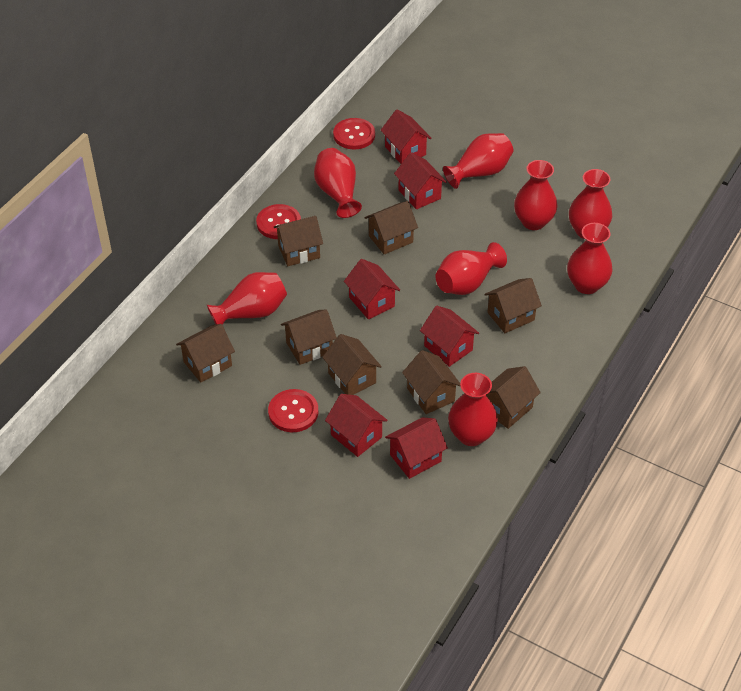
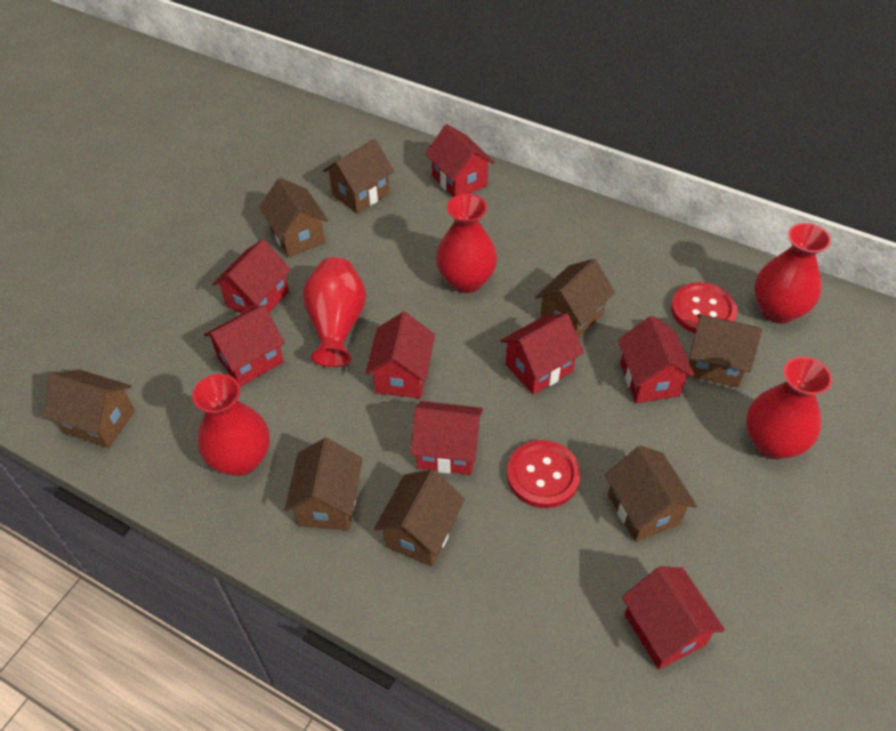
red button: [256,204,301,239] [268,389,318,432] [333,118,375,149] = 3 -> [507,440,581,508] [671,282,738,333] = 2
red house: [325,394,388,457] [344,259,400,319] [381,109,431,164] [385,418,448,479] [394,152,447,209] [420,306,479,367] = 6 -> [204,305,285,387] [212,239,291,314] [365,312,435,398] [410,401,483,475] [425,124,494,197] [500,313,584,395] [618,316,695,403] [622,566,725,669] = 8
red vase: [207,272,287,325] [314,148,362,218] [435,242,507,295] [443,133,514,189] [448,373,498,446] [514,160,558,230] [567,223,612,294] [569,169,612,239] = 8 -> [192,374,270,476] [303,257,366,367] [436,194,497,293] [746,357,832,459] [754,223,831,324] = 5

